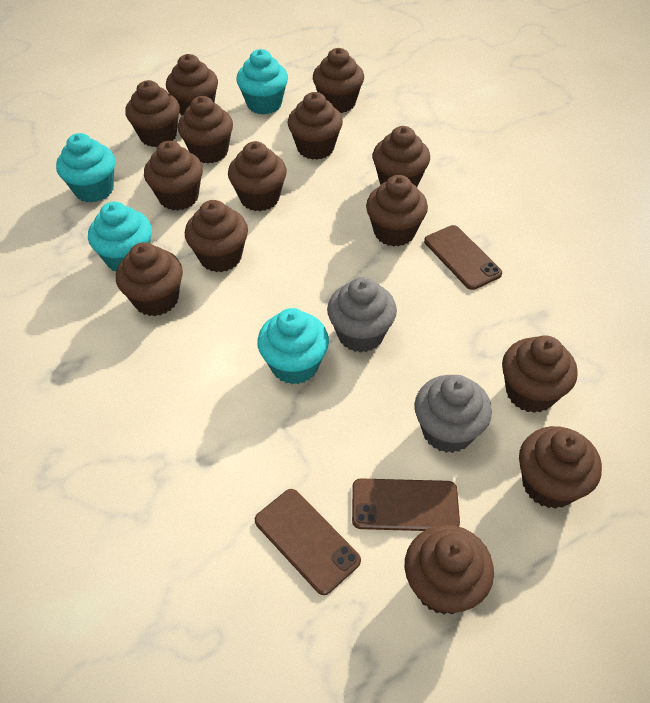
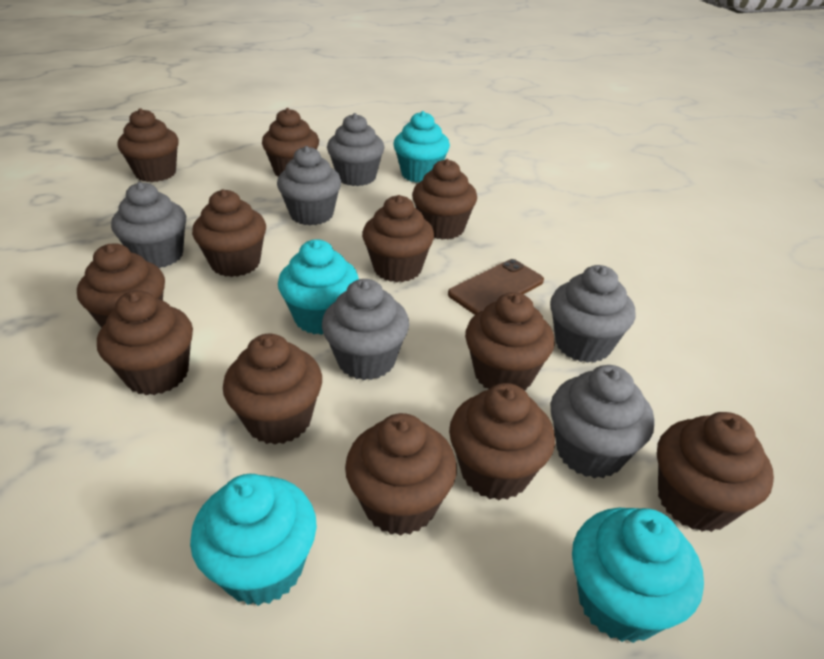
brown cupcake: [116,242,183,316] [125,80,180,147] [144,141,203,211] [166,54,218,116] [178,96,233,164] [185,200,248,272] [228,141,287,211] [288,92,343,160] [313,48,364,113] [366,175,428,247] [372,126,430,187] [405,525,494,614] [502,335,578,413] [519,426,602,509] = 14 -> [77,243,165,328] [97,290,193,395] [118,108,179,182] [192,189,266,277] [223,334,322,445] [262,108,319,177] [345,413,457,536] [362,195,434,282] [412,159,477,240] [449,383,555,500] [465,292,555,390] [657,412,774,532] = 12
brown phone: [255,489,361,595] [352,478,460,531] [424,225,502,290] = 3 -> [448,259,544,315] = 1
grey cupcake: [327,277,397,353] [414,375,492,453] = 2 -> [111,182,186,268] [277,146,341,225] [322,279,409,380] [327,113,384,186] [550,265,636,363] [551,365,654,478] = 6

